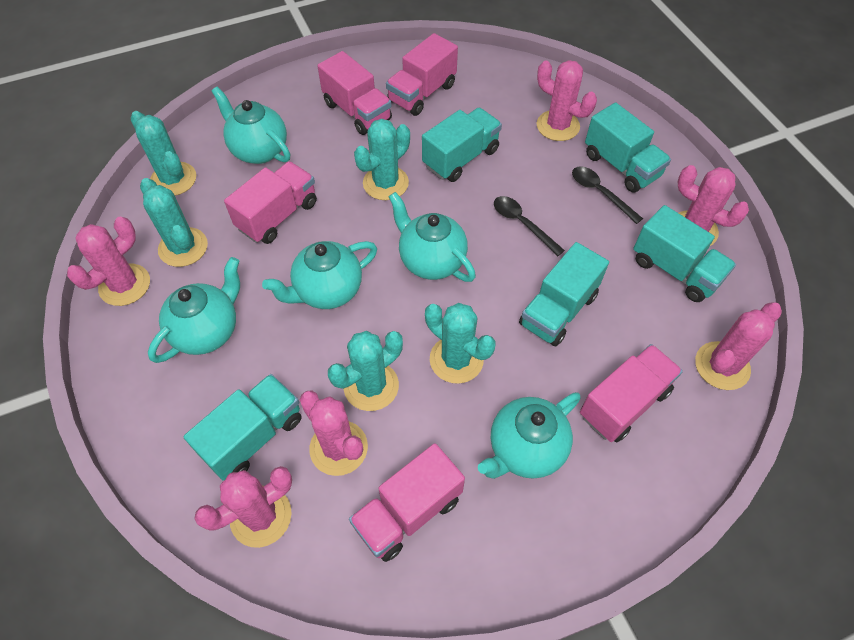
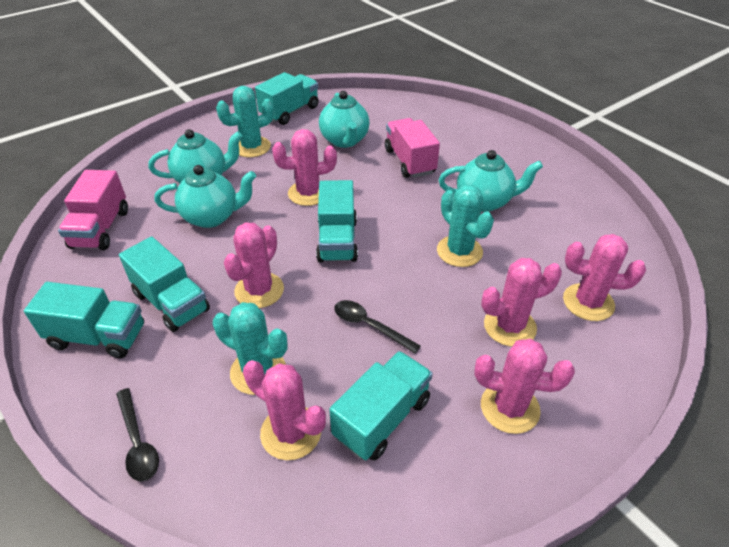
pink truck: [224,161,317,244] [317,51,392,135] [349,443,465,562] [386,33,458,116] [580,344,683,442] = 5 -> [58,170,128,250] [385,118,440,178] = 2
turquoise cactus: [130,111,196,196] [140,178,208,267] [328,331,403,411] [354,119,410,200] [425,303,496,384] = 5 -> [213,302,288,395] [216,86,274,157] [437,185,494,267] = 3
turquoise teapot: [148,257,240,363] [212,86,290,164] [262,241,377,309] [389,192,476,282] [478,392,580,479] = 5 -> [149,129,243,183] [154,165,256,228] [319,91,370,148] [439,150,543,212] = 4

